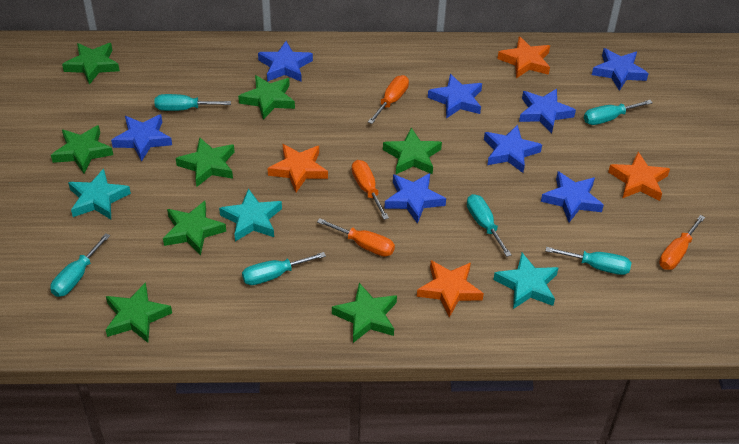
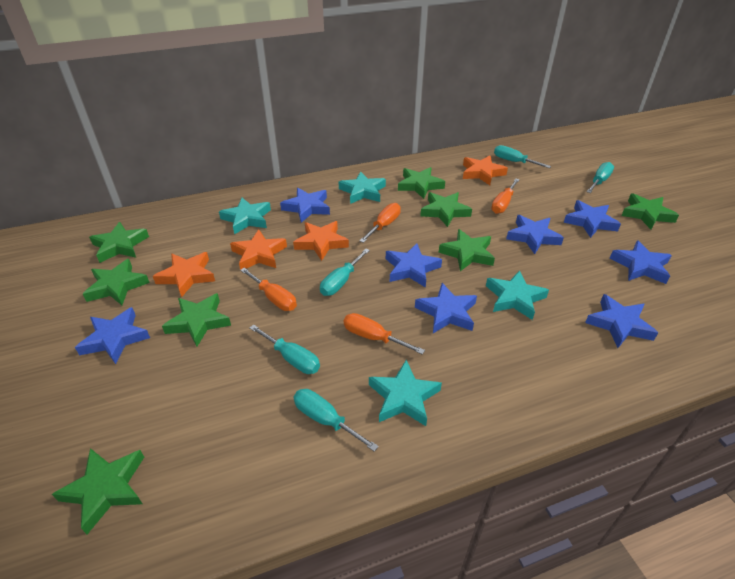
turquoise screwdriver: [50,233,110,297] [155,94,231,111] [242,252,326,285] [467,194,512,257] [545,247,631,275] [584,100,653,125] = 6 -> [250,324,320,374] [294,389,379,452] [320,249,370,296] [494,145,551,168] [586,162,614,193] = 5
turquoise star: [68,169,131,219] [219,188,282,241] [493,253,558,309] = 3 -> [219,198,271,234] [339,172,386,204] [369,360,442,426] [486,270,549,320] = 4

